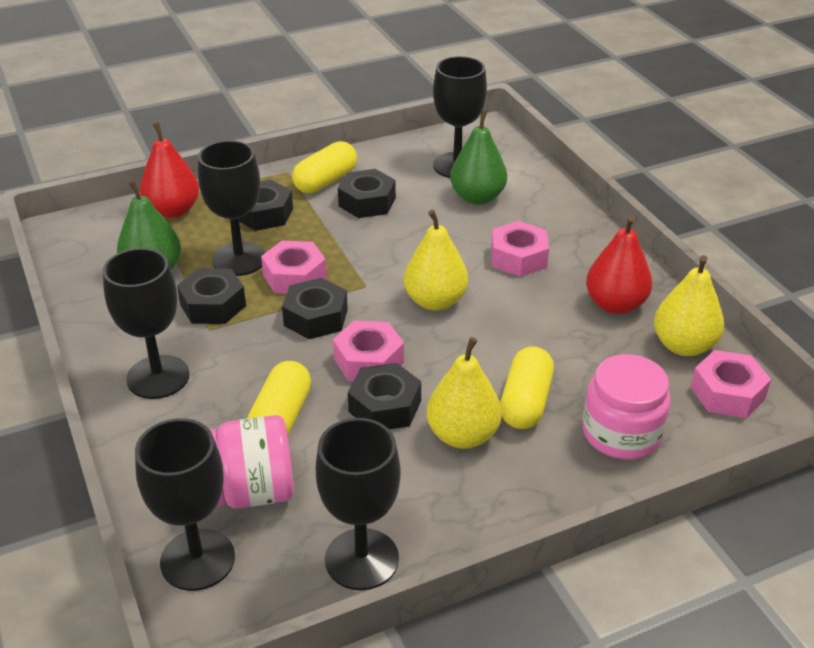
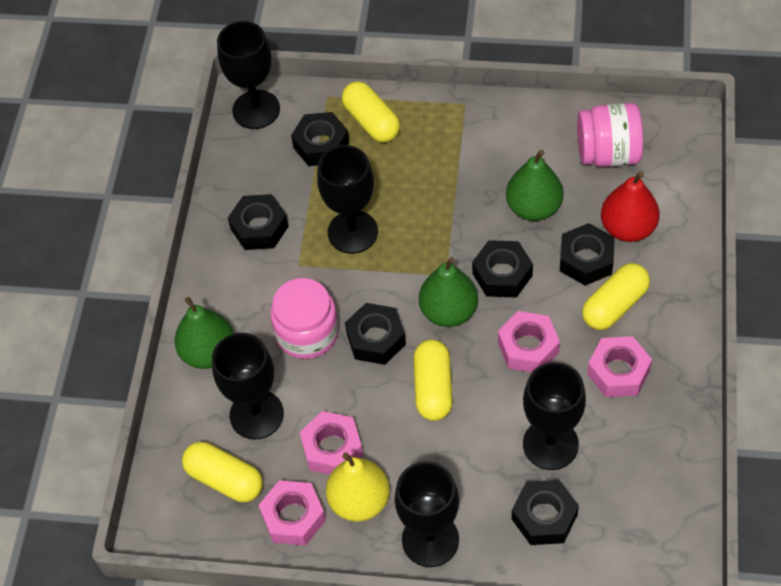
black nut: [177,268,246,324] [239,180,293,231] [282,278,348,339] [338,169,396,218] [348,363,421,429] = 5 -> [228,194,289,250] [291,112,349,166] [345,303,406,365] [472,240,533,298] [512,480,579,545] [560,223,615,286] = 6
green pear: [117,180,181,270] [450,110,507,205] = 2 -> [174,297,234,369] [419,257,478,327] [506,150,563,221] = 3
red pear: [140,122,199,218] [586,216,652,314] = 2 -> [601,171,660,242] = 1
yellow capsule: [248,361,311,436] [292,141,357,193] [500,346,554,429] = 3 -> [182,442,263,502] [342,81,400,143] [413,340,453,421] [582,263,650,330] = 4
yellow pear: [404,210,468,311] [427,337,502,449] [654,255,724,356] = 3 -> [326,452,390,522] = 1

